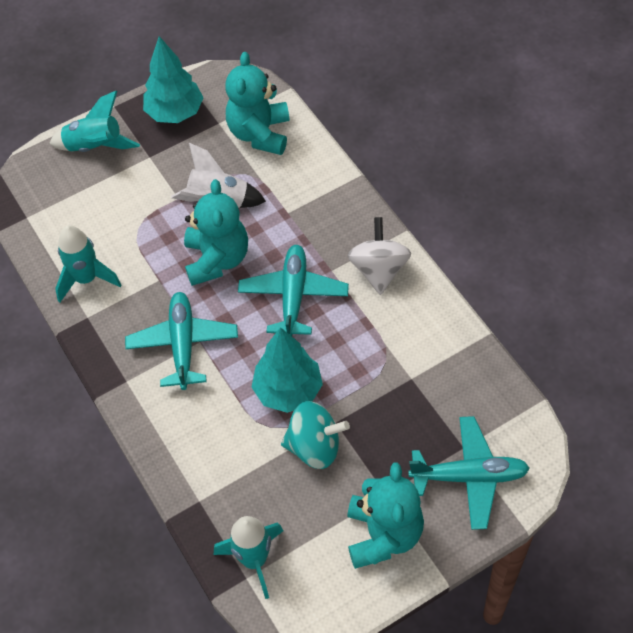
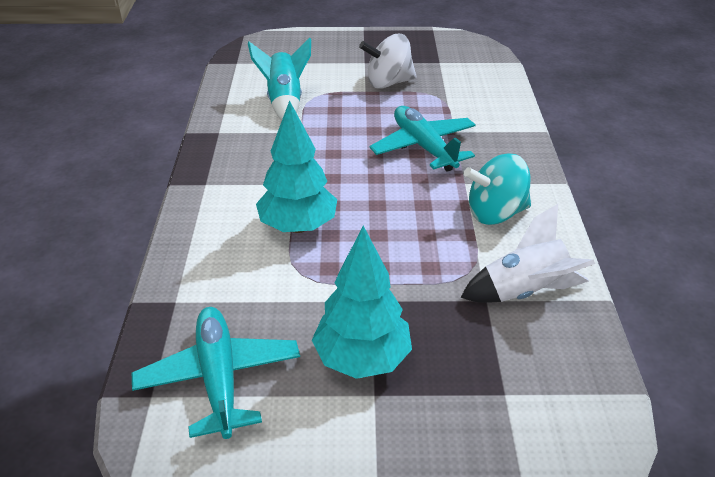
turquoise plane: [125,292,238,390] [238,245,349,336] [408,416,530,530] = 3 -> [132,307,300,439] [369,106,476,172] = 2
turquoise rocket: [49,91,140,152] [55,225,121,303] [214,516,283,599] = 3 -> [248,37,311,121] = 1
turquoise teddy bear: [184,179,248,286] [225,52,289,155] [347,462,424,569] = 3 -> none = 0

